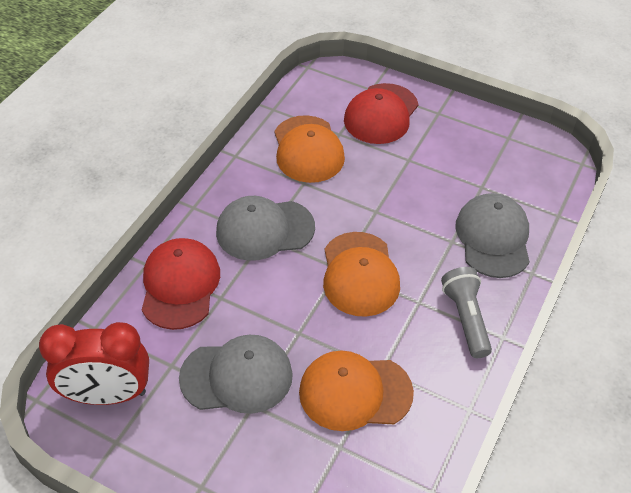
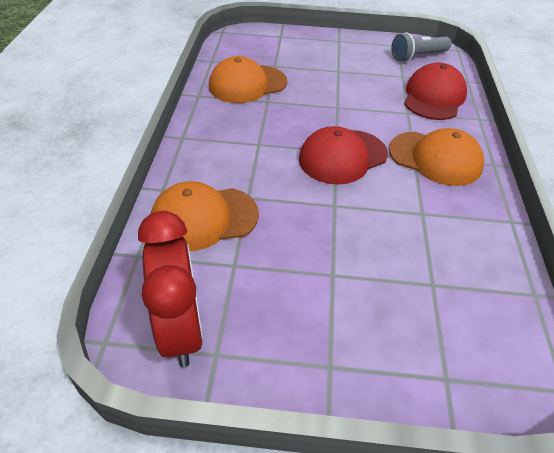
grey cap: [179,335,293,414] [216,196,315,261] [455,193,530,278] = 3 -> none = 0

